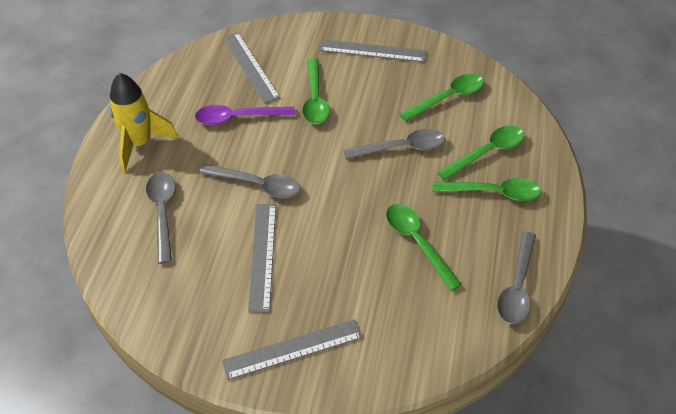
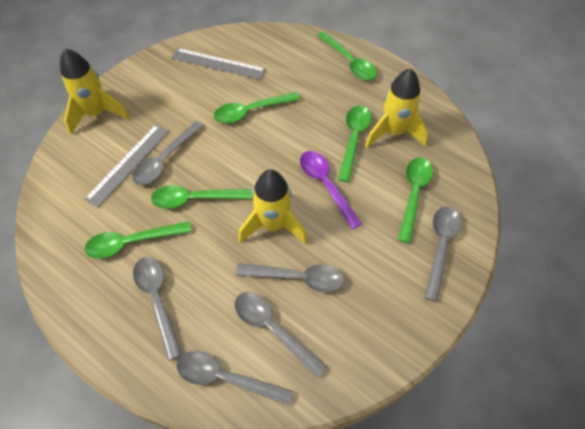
green spoon: [302,58,330,124] [386,204,462,291] [399,74,484,122] [433,178,541,201] [438,126,524,180] = 5 -> [84,221,191,259] [151,185,252,209] [214,92,300,123] [317,31,377,80] [338,106,371,183] [398,157,433,243] = 6
grey ruler: [222,319,363,380] [223,32,280,104] [248,204,276,312] [320,39,426,62] = 4 -> [84,124,169,208] [171,48,266,80] = 2
grey spoon: [146,172,175,264] [199,164,300,198] [343,129,445,159] [497,231,536,324] = 4 -> [132,121,203,185] [133,257,182,360] [176,351,293,406] [234,292,327,378] [236,263,344,292] [424,206,461,302] = 6
yellow rocket: [109,73,178,172] = 1 -> [60,49,130,134] [239,169,307,245] [365,69,428,148] = 3

